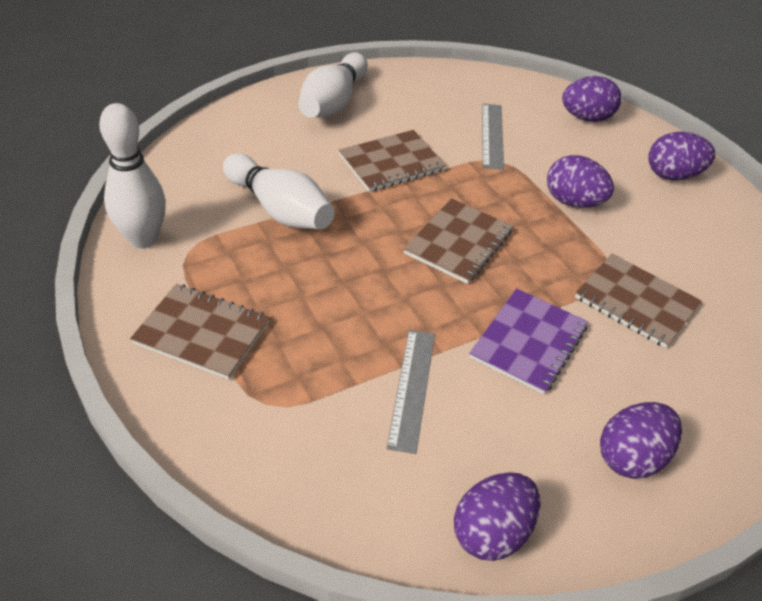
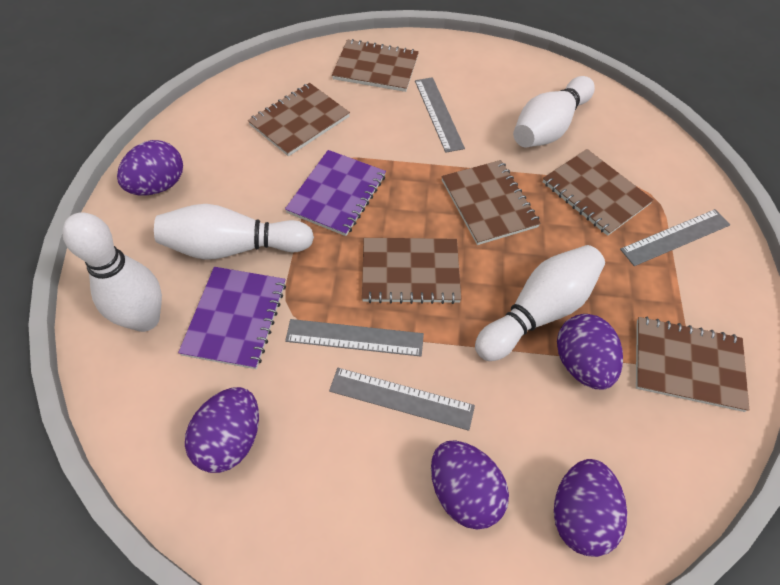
brown notebook: [130,284,270,380] [339,130,446,192] [404,198,513,284] [575,254,702,348] = 4 -> [248,83,350,156] [332,39,419,92] [362,238,461,304] [441,160,541,245] [543,149,654,236] [636,317,749,412] = 6
grey ruler: [387,330,435,454] [482,104,504,170] = 2 -> [285,319,424,357] [329,368,475,431] [415,77,465,153] [620,209,730,266] = 4
purple notebook: [469,288,588,395] = 1 -> [178,267,286,369] [285,150,386,236] = 2
white bowling pin: [99,103,166,249] [223,153,335,230] [298,53,368,118] = 3 -> [62,212,162,332] [154,204,314,260] [475,245,605,361] [513,76,595,148] = 4

